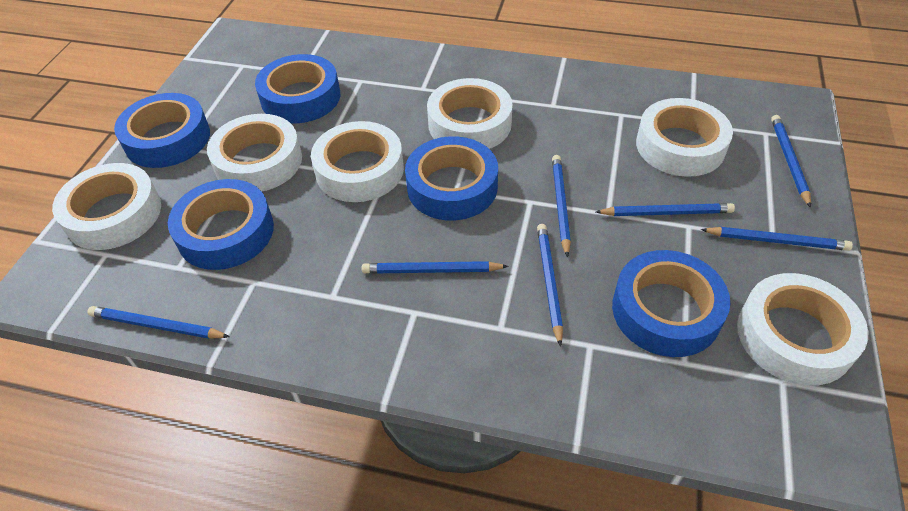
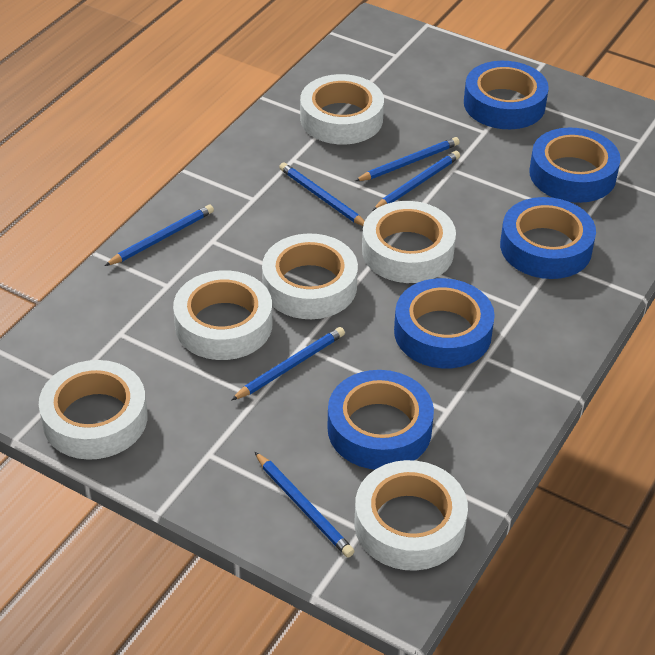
blue pencil: [87,306,230,339] [362,261,509,274] [537,224,563,347] [552,155,571,257] [596,203,735,216] [700,227,853,251] [771,115,811,208] = 7 -> [105,205,214,266] [232,327,345,400] [255,452,355,557] [279,162,365,226] [355,137,460,181] [372,151,460,211] = 6

